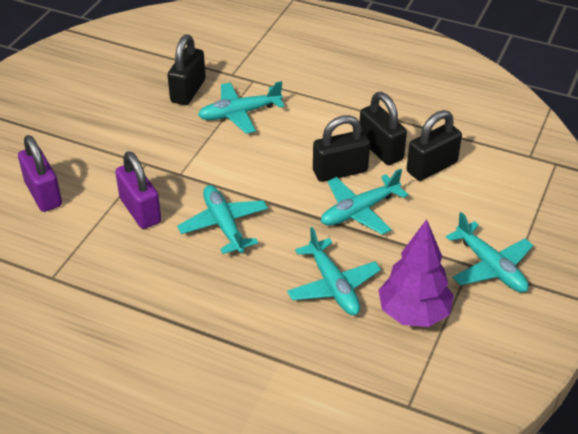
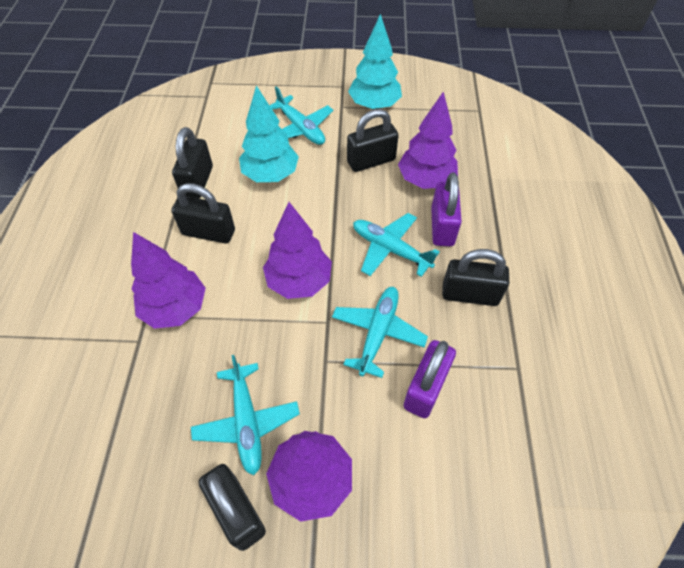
black padlock: [167,34,206,105] [313,115,370,182] [360,92,407,165] [407,110,462,181] = 4 -> [172,127,213,199] [172,183,235,243] [199,464,266,551] [347,109,399,172] [442,249,509,306] = 5
purple tree: [378,219,454,327] = 1 -> [131,232,206,329] [263,202,332,299] [266,431,352,522] [398,92,458,189] = 4
turquoise plane: [177,185,268,254] [198,81,285,134] [287,227,381,315] [321,169,408,235] [446,212,533,293] = 5 -> [191,355,300,475] [270,86,333,145] [332,287,428,378] [353,213,440,277] = 4
turquoise tree: none = 0 -> [239,86,299,182] [348,14,402,110] = 2

